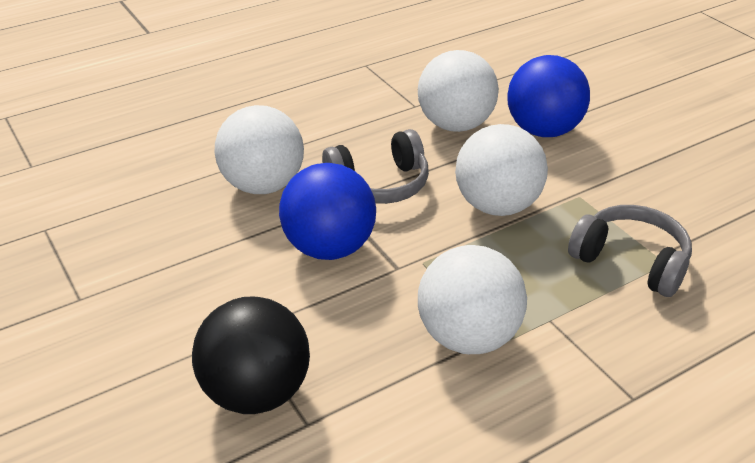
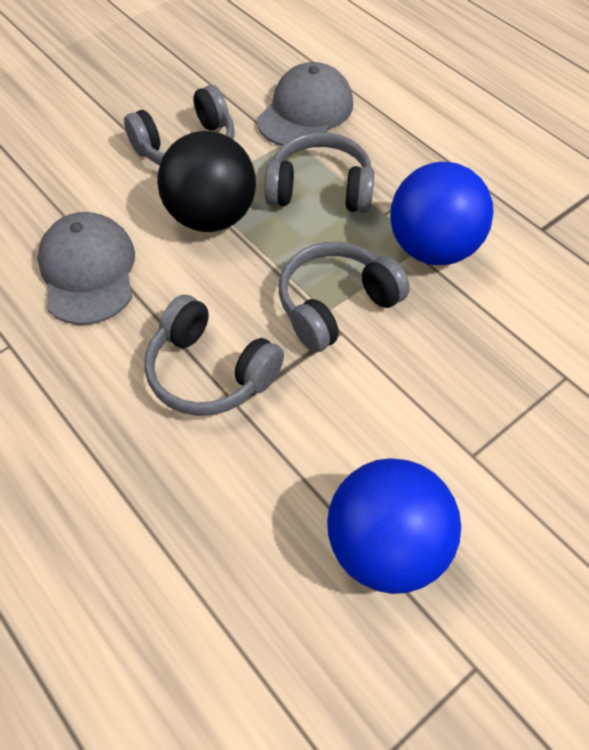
grey cap: none = 0 -> [38,212,135,325] [257,62,353,146] = 2
grey headphones: [322,129,429,204] [568,205,692,297] = 2 -> [124,85,235,166] [144,295,284,416] [264,132,374,213] [279,242,410,353] = 4
white ball: [215,105,304,194] [418,50,499,132] [418,245,527,354] [455,124,548,216] = 4 -> none = 0

